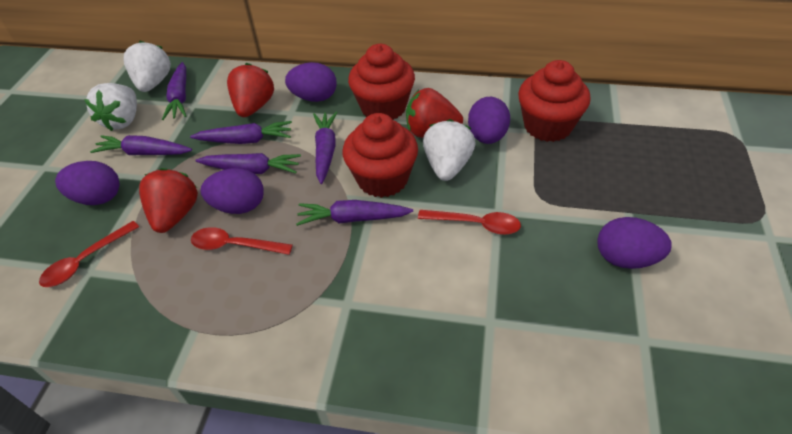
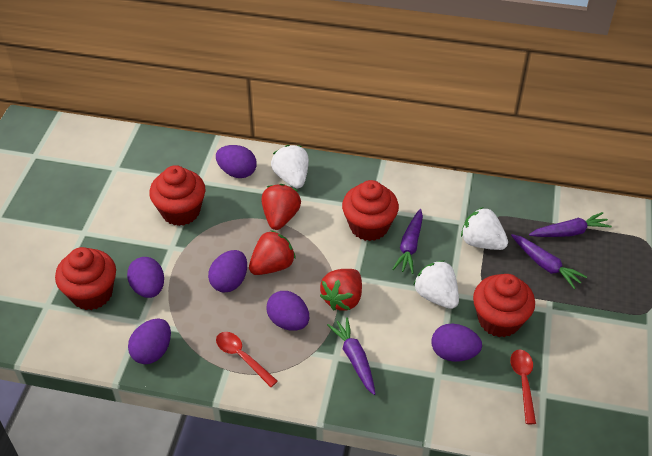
purple carrot: [90,135,192,155] [162,62,186,120] [190,121,292,144] [195,153,301,174] [296,200,413,226] [313,112,338,184] = 6 -> [327,317,375,395] [392,209,423,274] [511,234,587,289] [529,212,612,237] = 4
purple egg: [55,161,119,205] [201,168,264,214] [285,62,337,102] [468,97,510,144] [597,217,672,269] = 5 -> [127,257,164,298] [128,318,171,364] [208,250,247,293] [216,145,257,178] [266,291,309,331] [432,324,482,362] = 6
red cupcake: [343,113,418,198] [348,44,415,120] [518,60,591,142] = 3 -> [55,247,116,310] [149,165,206,226] [342,180,399,241] [473,274,535,337] = 4
red spoon: [39,221,139,287] [191,227,293,255] [418,210,521,235] = 3 -> [216,332,278,387] [510,349,536,424] = 2

